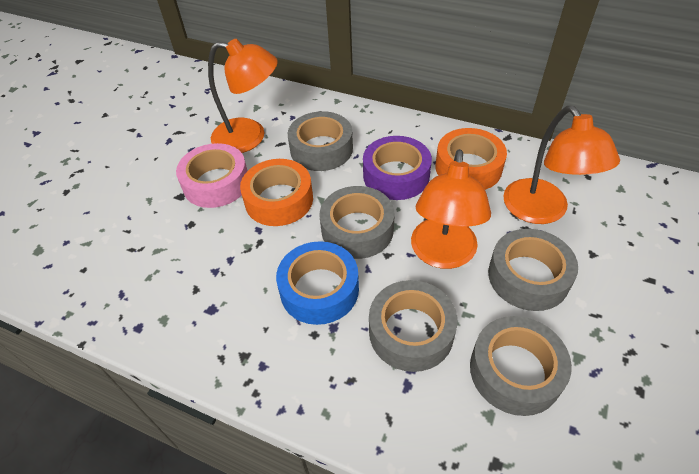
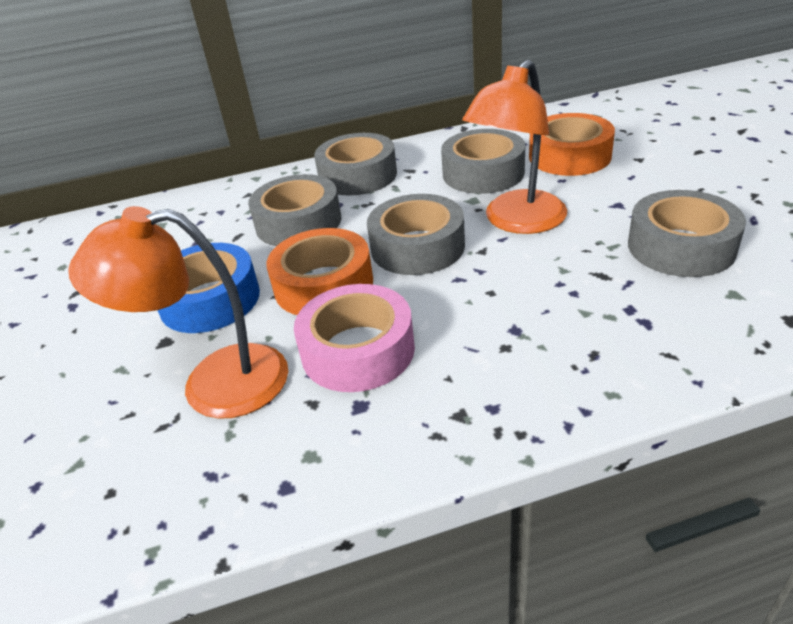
orange lamp: [208,39,278,153] [411,149,491,269] [503,106,620,224] = 3 -> [68,206,288,419] [462,59,567,234] = 2
purple tape: [363,136,432,200] = 1 -> none = 0

